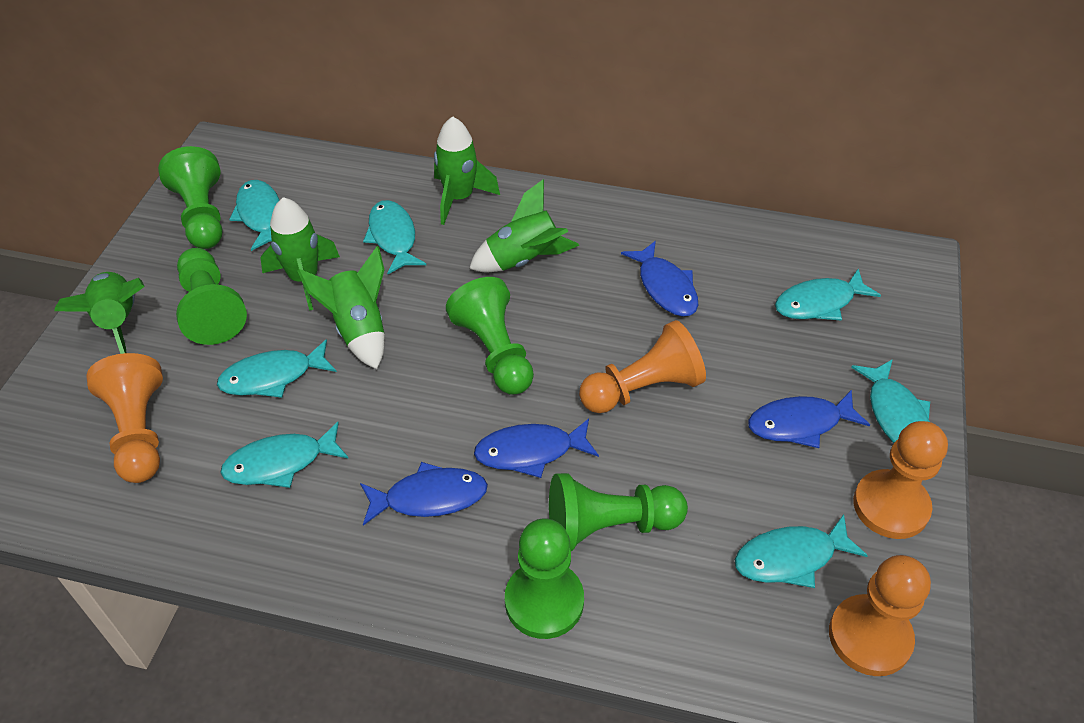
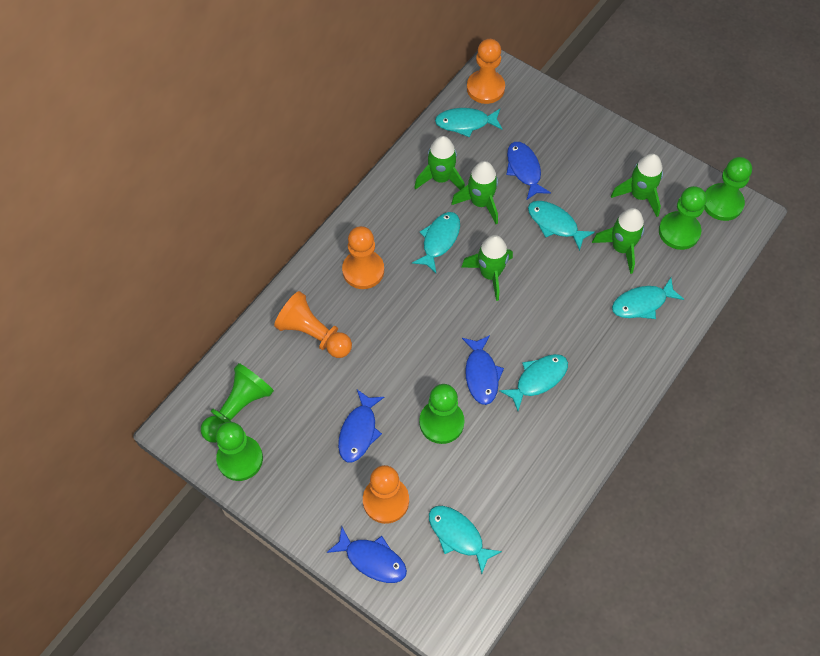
turquoise fish: [217,339,337,398] [220,422,349,488] [229,180,279,251] [363,200,426,274] [735,514,868,588] [775,269,881,321] [851,359,930,443] = 7 -> [412,212,460,273] [429,506,502,574] [435,108,502,137] [499,354,568,411] [528,201,595,251] [612,278,684,319] = 6

